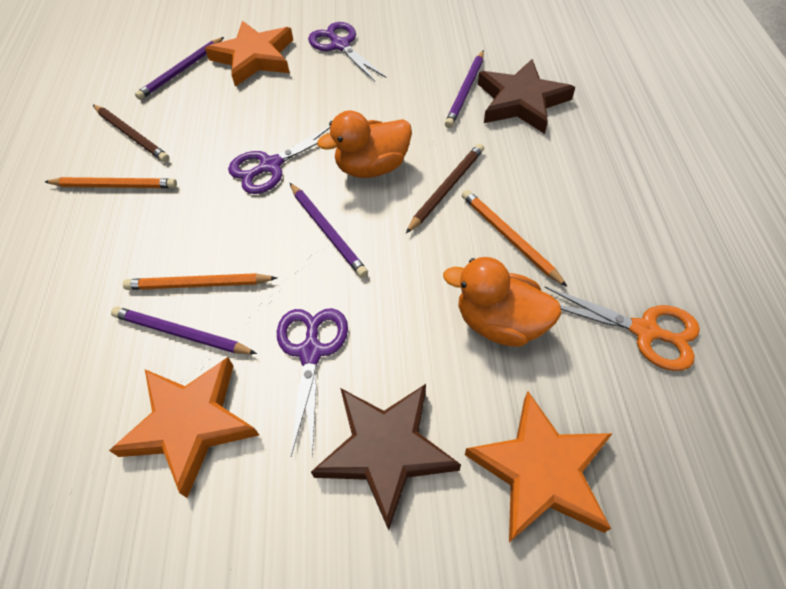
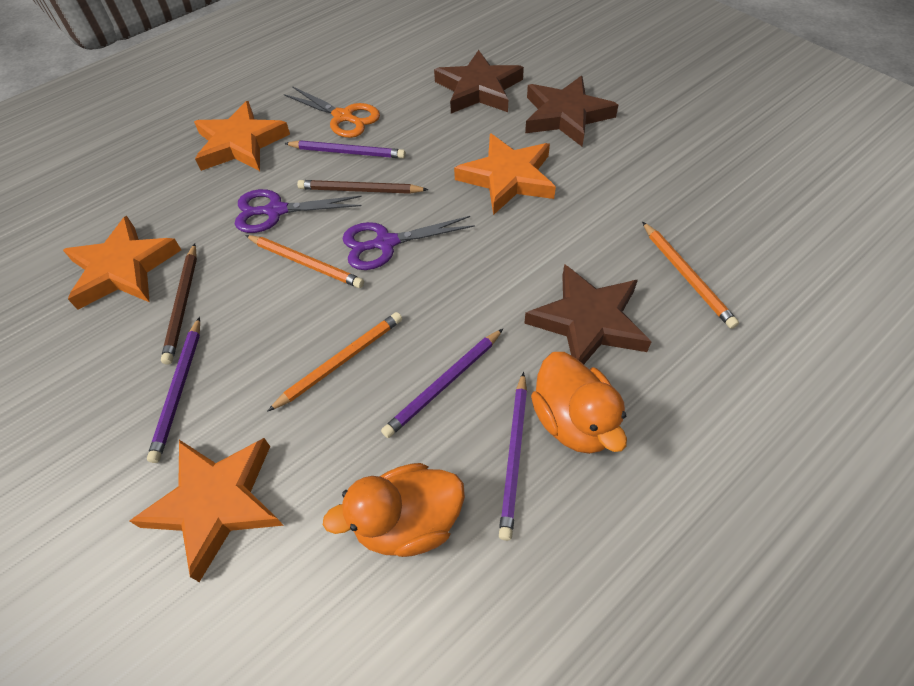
brown star: [311,384,461,530] [478,59,575,134] = 2 -> [434,50,524,114] [524,264,652,364] [525,76,618,146] = 3
orange star: [109,357,259,498] [205,21,293,87] [465,392,613,542] = 3 -> [63,216,181,310] [130,438,284,582] [194,101,290,171] [454,133,556,215] = 4
purple scissors: [228,126,330,194] [277,308,348,458] [308,22,387,81] = 3 -> [235,189,362,233] [343,216,475,270] = 2

